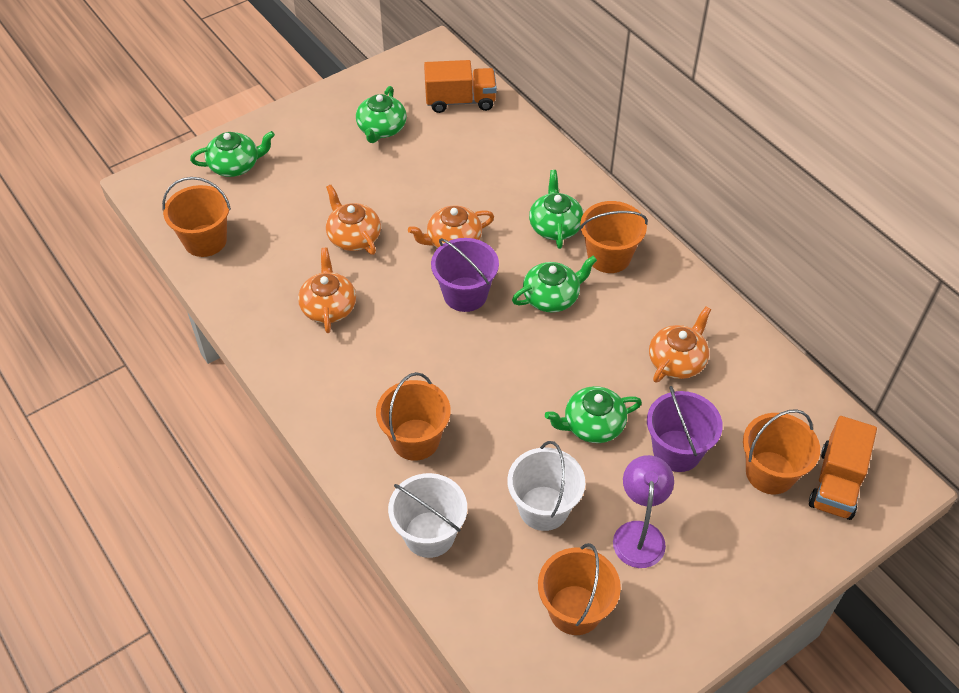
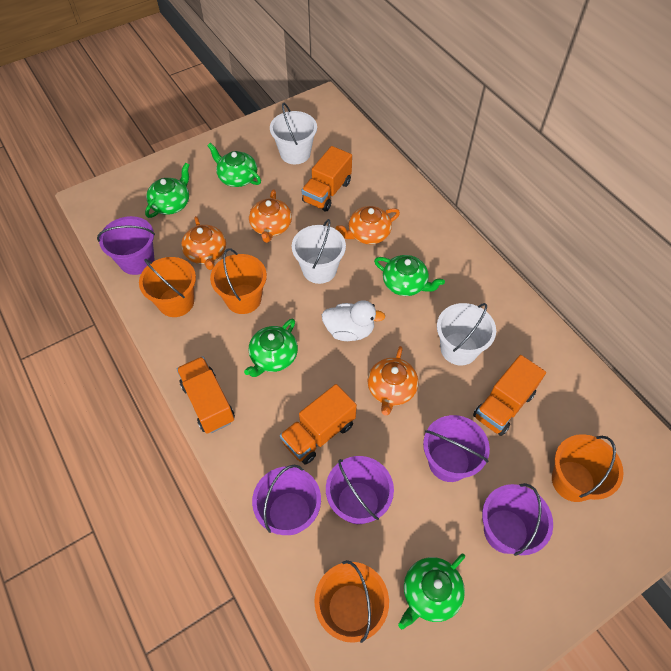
orange bucket: [162,177,231,257] [376,372,451,461] [538,543,621,635] [579,201,648,273] [743,409,820,494] = 5 -> [139,257,196,317] [210,248,267,314] [314,560,389,643] [552,434,624,502] = 4
orange truck: [424,60,497,113] [809,416,877,520] = 2 -> [177,356,235,434] [280,384,357,464] [302,146,352,212] [473,355,546,436] = 4
purple bucket: [431,238,499,312] [647,386,723,472] = 2 -> [97,216,155,275] [252,465,321,535] [326,456,394,524] [423,415,490,482] [482,483,553,556] = 5
purple lamp: [613,455,674,568] = 1 -> none = 0
white bucket: [388,473,467,558] [507,441,585,531] = 2 -> [270,103,317,164] [292,219,346,284] [437,303,496,366] = 3
white duck: none = 0 -> [322,300,385,341] = 1

